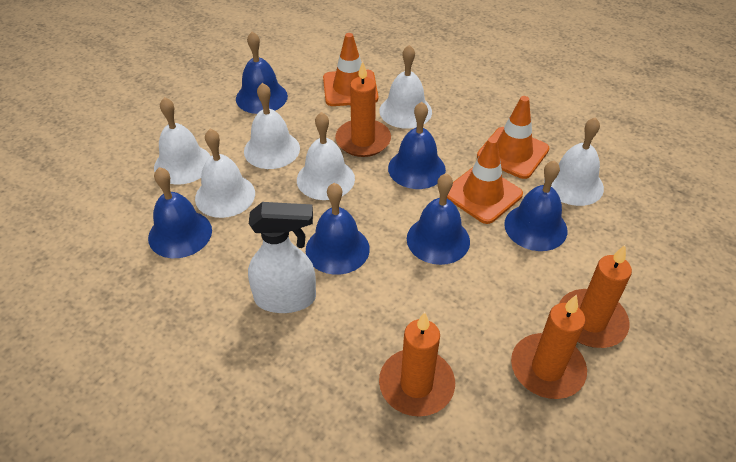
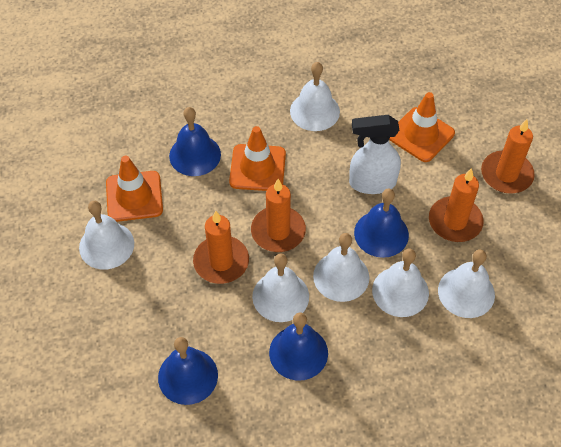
blue bell: [148,167,212,258] [236,31,288,114] [306,183,370,275] [388,102,446,189] [407,173,470,265] [504,160,567,251] = 6 -> [158,337,218,405] [169,107,221,176] [269,312,328,381] [354,189,409,258] = 4

